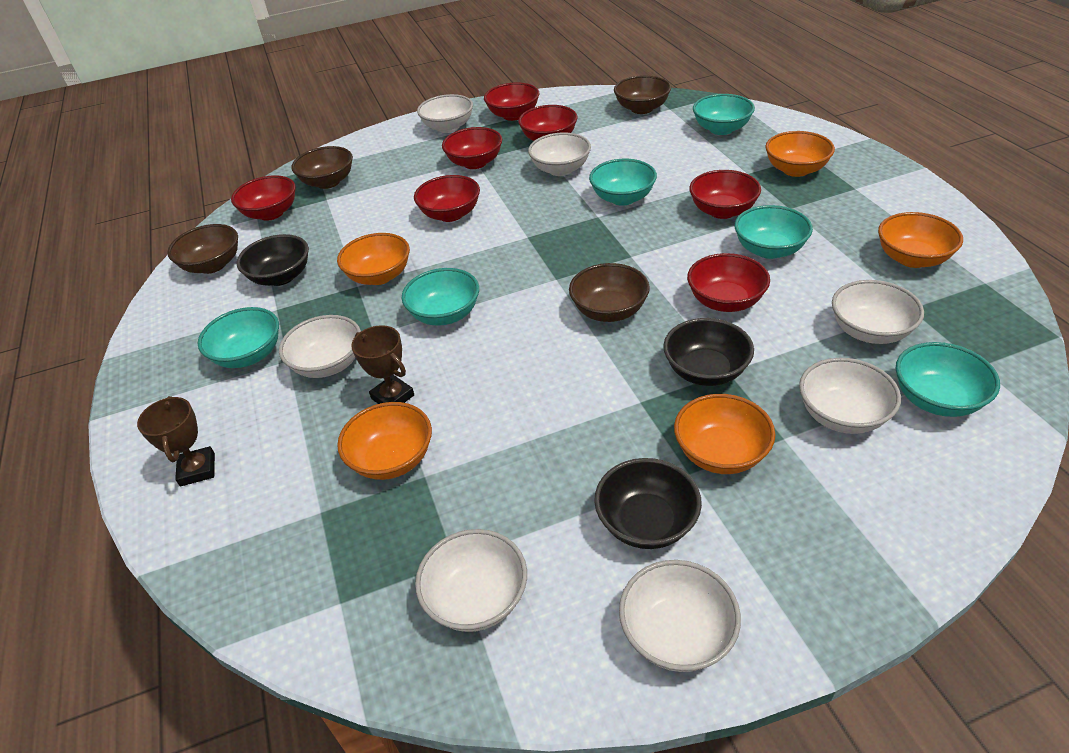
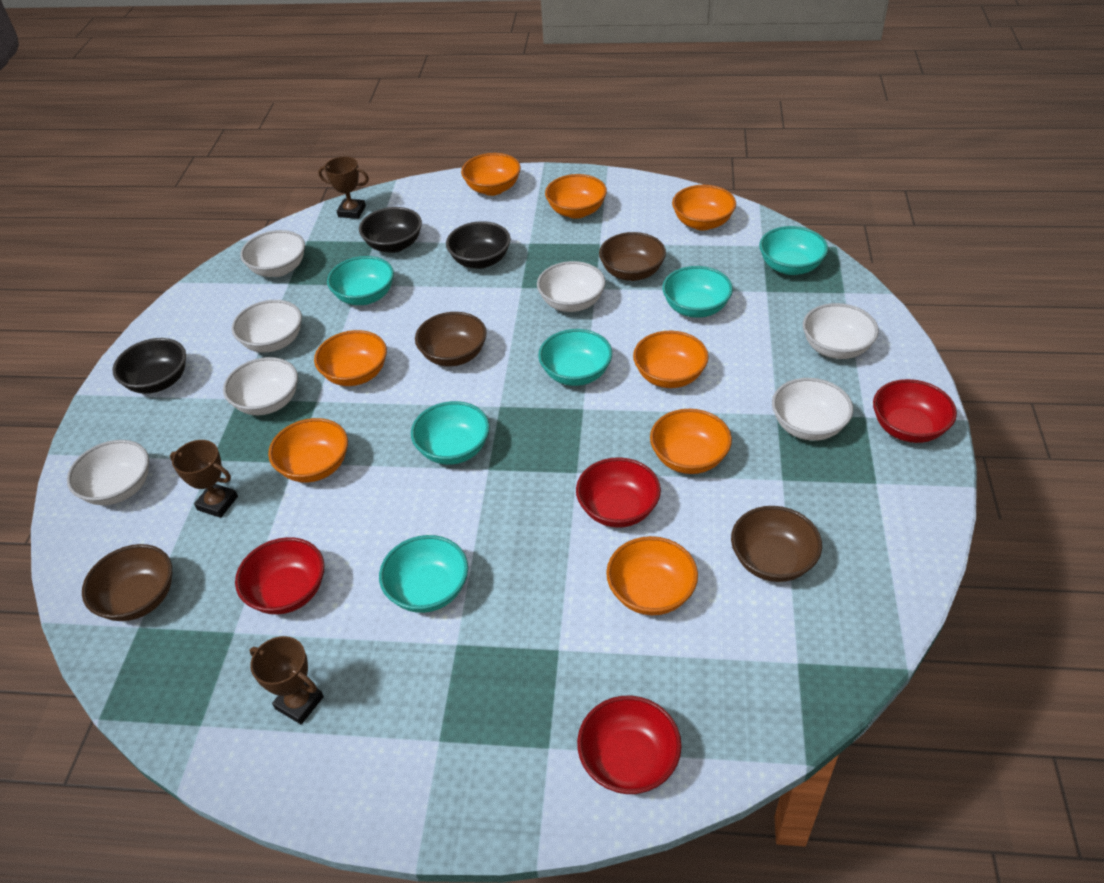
brown trophy: [137,396,215,486] [351,325,414,404] = 2 -> [170,440,238,518] [249,636,324,724] [318,156,369,219] = 3
orange bowl: [337,233,410,285] [337,402,432,480] [674,394,775,474] [765,131,835,177] [878,212,963,268] = 5 -> [268,418,348,483] [314,330,387,386] [461,153,521,196] [545,174,607,219] [606,536,698,615] [633,331,709,388] [650,409,732,474] [672,185,736,231] = 8
red bowl: [231,175,296,221] [414,175,480,222] [442,127,502,169] [484,82,539,121] [518,105,578,141] [687,253,770,312] [689,170,761,219] = 7 -> [235,537,324,614] [576,457,661,528] [577,695,682,794] [873,379,957,443] = 4

